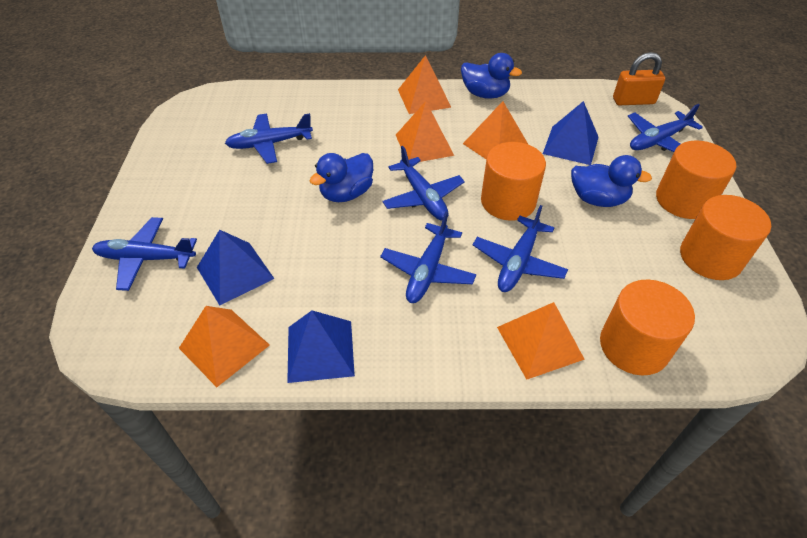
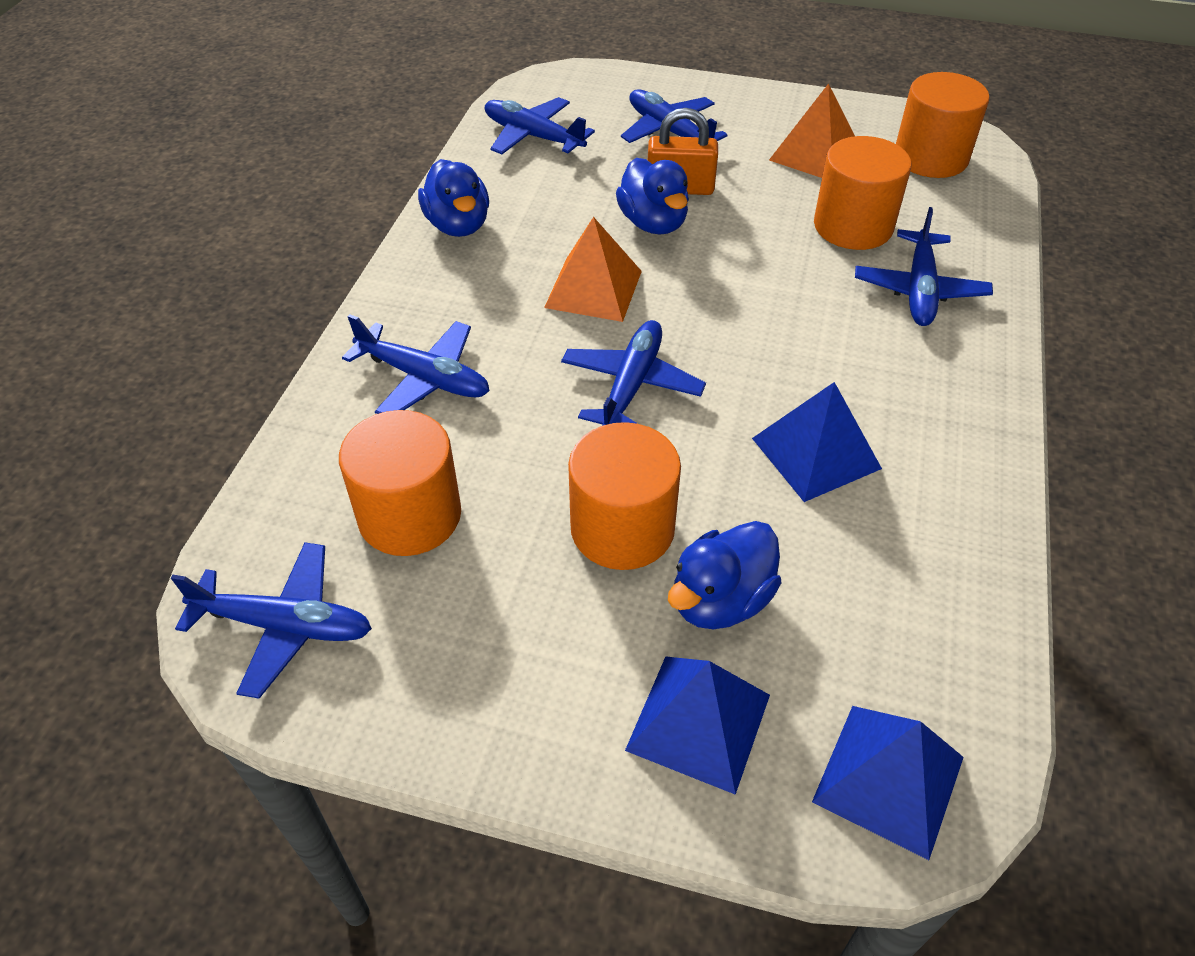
orange pyramid: [179,306,270,387] [396,101,454,162] [398,55,451,114] [463,101,529,159] [497,302,585,379] = 5 -> [544,217,642,322] [769,83,855,178] = 2

